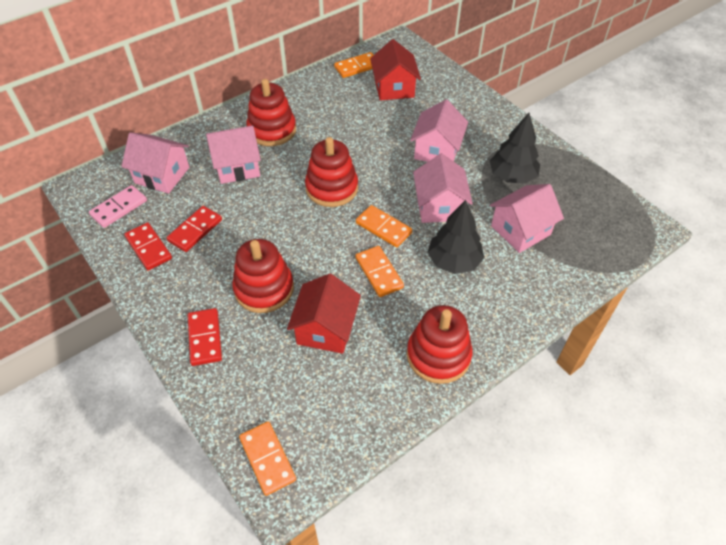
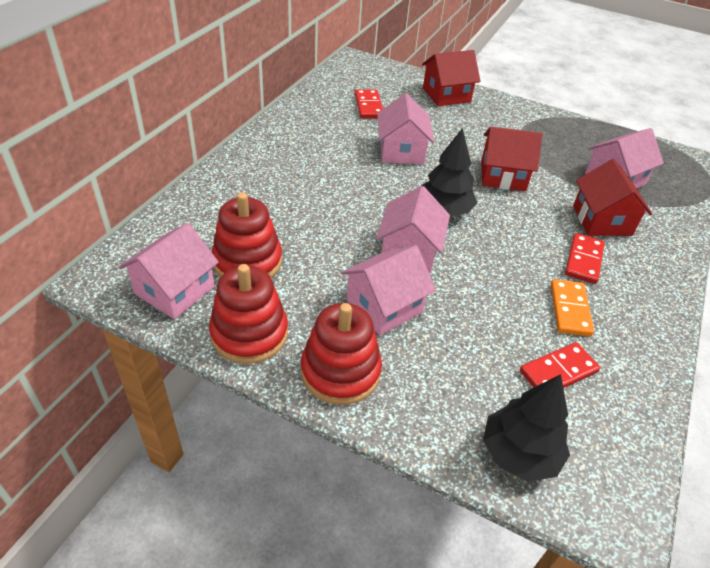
orange domino: [239,421,296,496] [334,52,373,78] [355,246,404,297] [356,205,412,248] = 4 -> [551,279,594,337] = 1
pink domino: [89,185,147,228] = 1 -> none = 0
red house: [287,273,361,354] [370,39,421,100] = 2 -> [422,50,481,106] [481,127,542,191] [573,159,652,236] = 3
red stacking toy: [232,239,294,313] [246,79,296,146] [305,137,358,207] [407,305,473,384] = 4 -> [209,264,288,364] [212,192,282,278] [301,303,382,405] = 3

